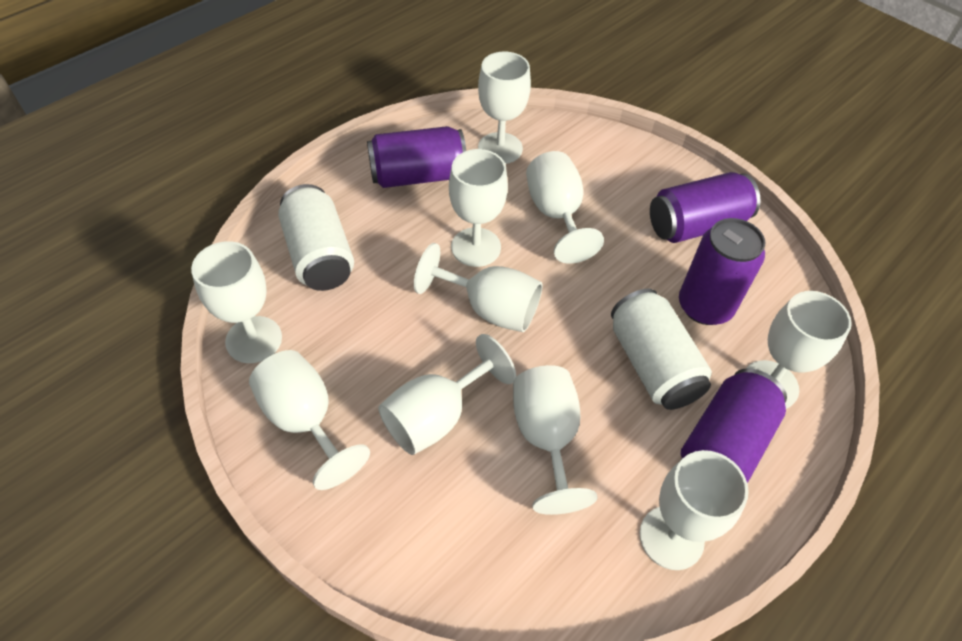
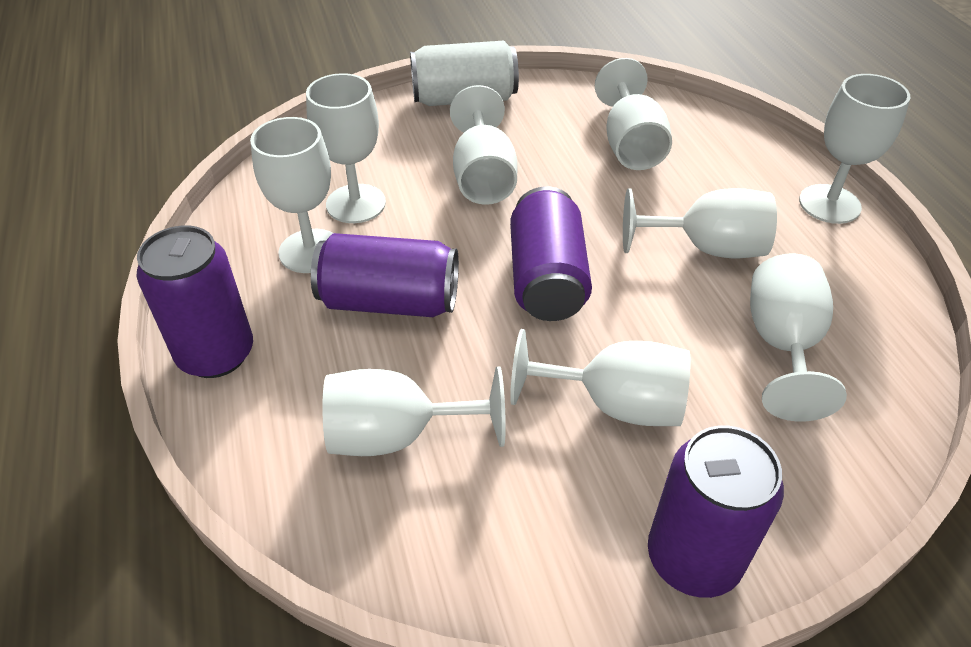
white can: [278,184,354,291] [611,289,712,410] = 2 -> [410,41,519,106] = 1
white goblet: [191,241,282,363] [249,350,370,490] [378,334,516,455] [414,243,543,332] [449,149,508,267] [478,52,531,164] [513,365,598,515] [526,151,604,264] [640,450,749,570] [746,291,852,409] = 10 -> [250,117,333,273] [306,73,386,223] [322,367,506,456] [450,85,518,205] [510,329,691,426] [595,58,672,170] [623,188,777,258] [750,253,847,422] [799,74,911,224] = 9

